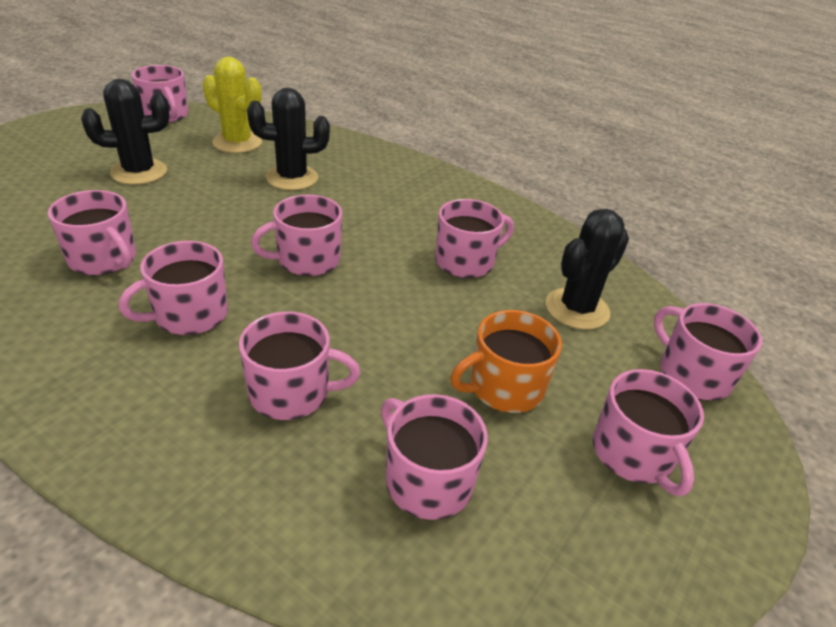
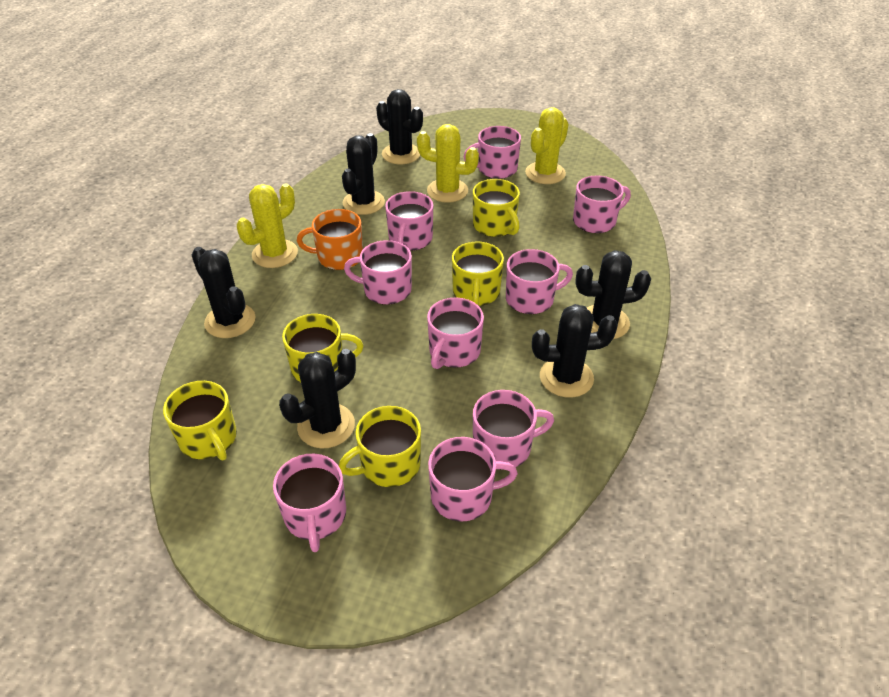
black cactus: [81,79,170,185] [247,88,330,190] [546,209,629,330] = 3 -> [192,247,255,338] [279,349,356,448] [342,133,385,215] [376,89,423,164] [532,304,618,398] [575,250,651,339] = 6
yellow cactus: [203,57,262,153] = 1 -> [237,183,298,268] [417,124,479,203] [525,107,569,184] = 3
yellow mug: none = 0 -> [163,381,237,460] [282,314,363,382] [339,406,421,487] [452,242,504,306] [473,179,520,237] = 5

